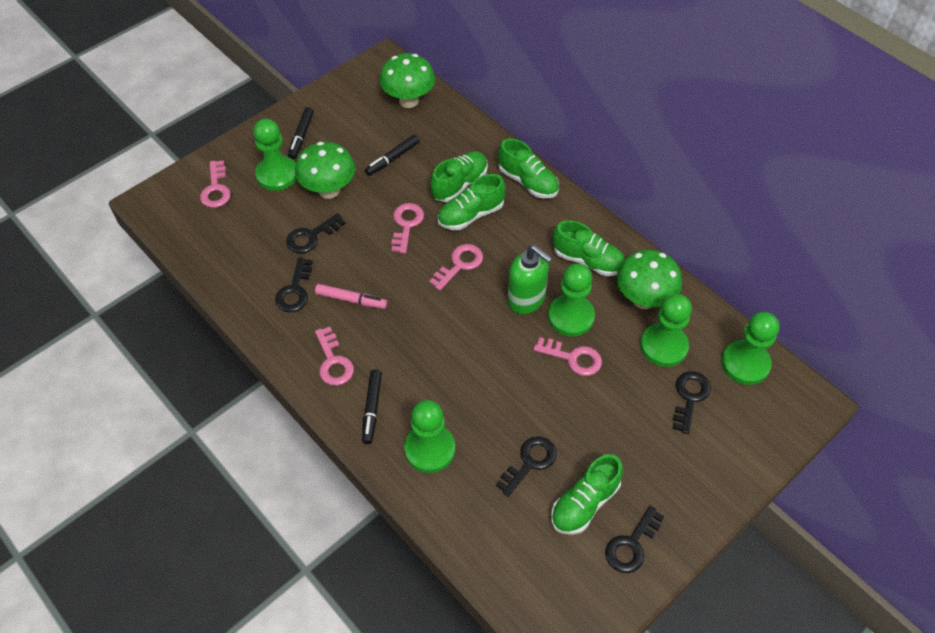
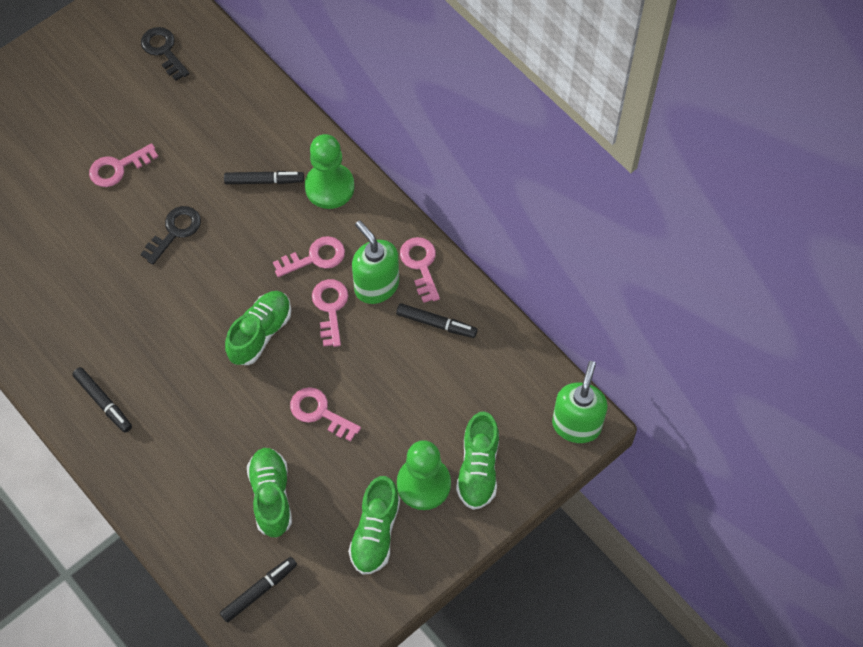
black key: [275,258,313,312] [286,213,346,253] [496,436,557,497] [605,506,665,573] [673,371,711,434] = 5 -> [141,27,190,81] [141,206,201,265] = 2
black marker: [288,107,314,159] [362,370,382,444] [365,135,419,176] = 3 -> [72,367,132,433] [220,557,297,623] [224,171,304,184] [396,303,478,338] = 4
green mushroom: [295,142,355,199] [379,53,435,108] [617,250,682,309] = 3 -> none = 0
green pawn: [253,119,297,191] [404,400,455,473] [548,263,595,336] [640,294,692,367] [721,312,779,385] = 5 -> [305,134,354,209] [397,440,451,510] = 2
green shoe: [430,151,488,202] [437,174,506,230] [498,138,559,198] [551,454,623,535] [553,220,625,276] = 5 -> [225,291,291,365] [247,448,292,538] [348,476,400,575] [456,411,499,510] = 4
green soap dispenser: [508,245,553,314] = 1 -> [352,220,399,304] [552,361,608,443] = 2
pink marker: [315,284,387,309] = 1 -> none = 0

